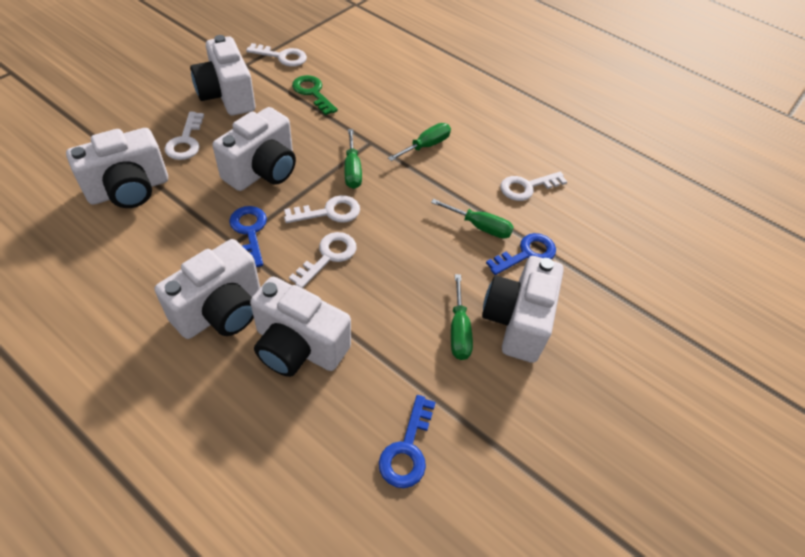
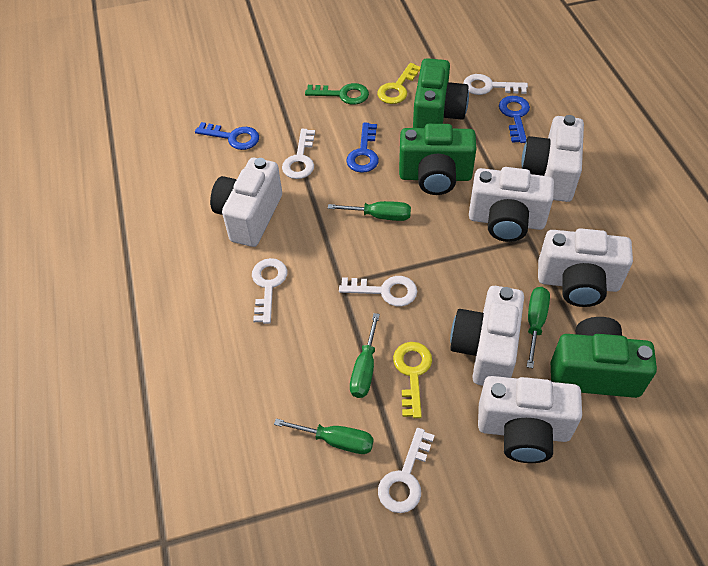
green camera: none = 0 -> [399,124,476,195] [413,58,469,128] [551,317,657,398] = 3
yellow key: none = 0 -> [377,63,421,104] [393,342,432,418] = 2

